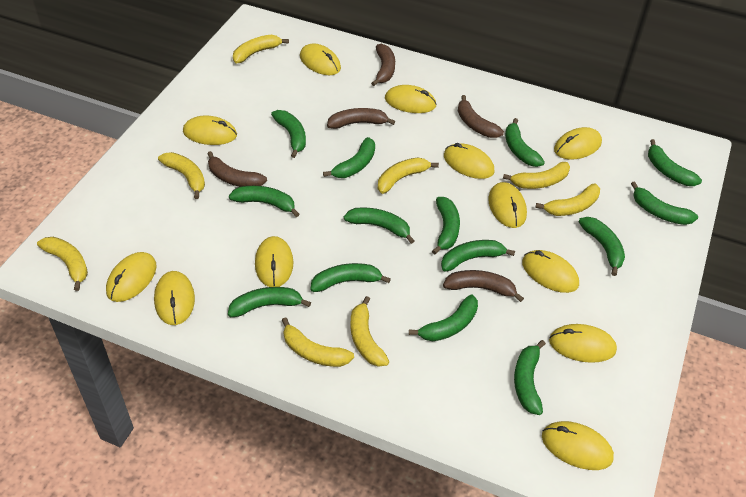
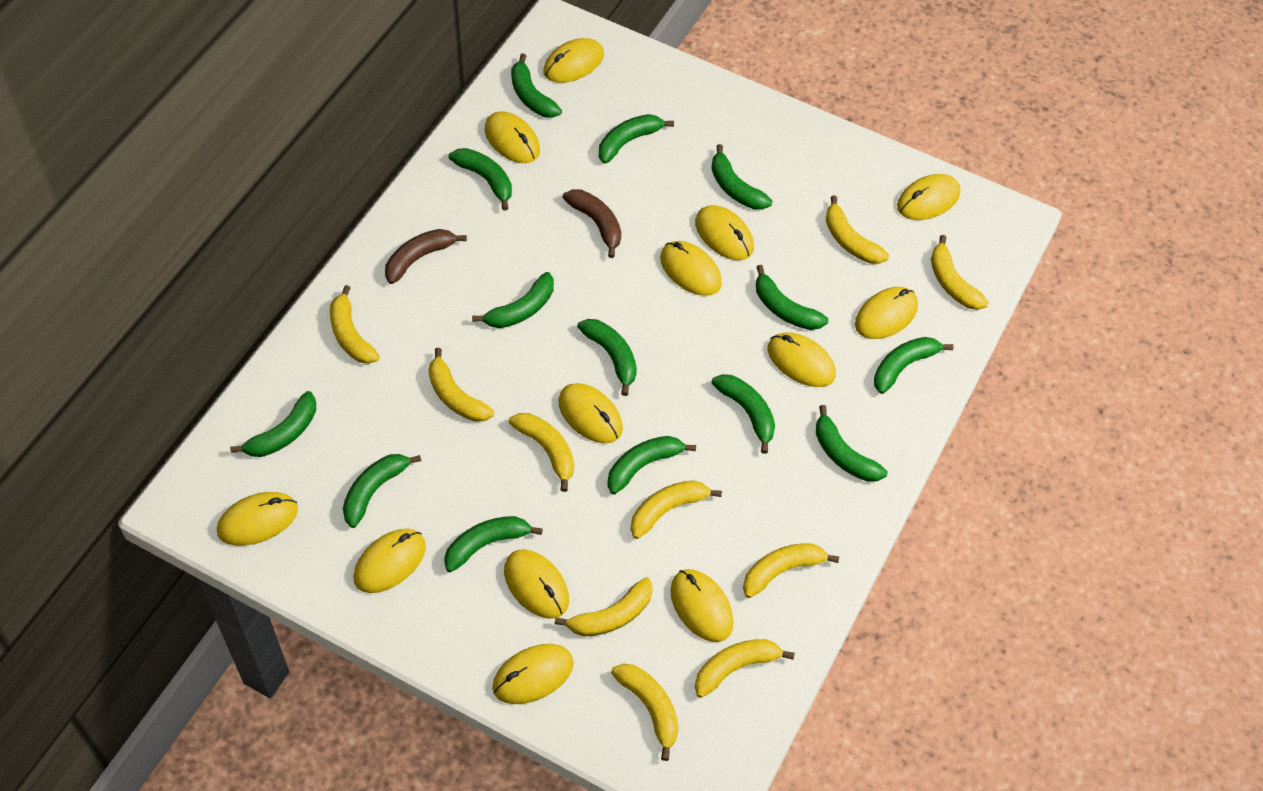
brown banana: [207,151,267,187] [327,108,395,129] [371,44,395,86] [443,270,524,302] [458,95,504,138] = 5 -> [385,229,467,284] [562,189,621,258] = 2
yellow banana: [37,237,88,291] [158,152,205,199] [233,35,289,63] [282,317,354,367] [350,296,389,367] [378,157,439,194] [503,162,570,189] [535,183,600,216] = 8 -> [330,285,380,364] [428,348,494,422] [509,413,574,492] [555,577,653,637] [611,663,679,761] [630,480,722,539] [695,639,795,698] [743,543,839,598] [826,195,889,264] [931,235,989,310] = 10
yellow mouse: [106,252,157,302] [154,271,195,325] [183,116,237,145] [255,236,293,287] [300,43,341,75] [385,85,437,113] [444,143,494,179] [488,182,527,228] [522,250,579,293] [542,421,614,470] [549,324,617,363] [554,127,602,160] = 12 -> [217,492,298,546] [353,529,426,593] [485,111,540,163] [492,644,574,704] [504,550,569,619] [543,38,604,83] [558,383,623,443] [660,241,722,296] [670,569,734,642] [695,205,754,260] [767,332,836,387] [855,287,918,339] [897,174,960,220] = 13

